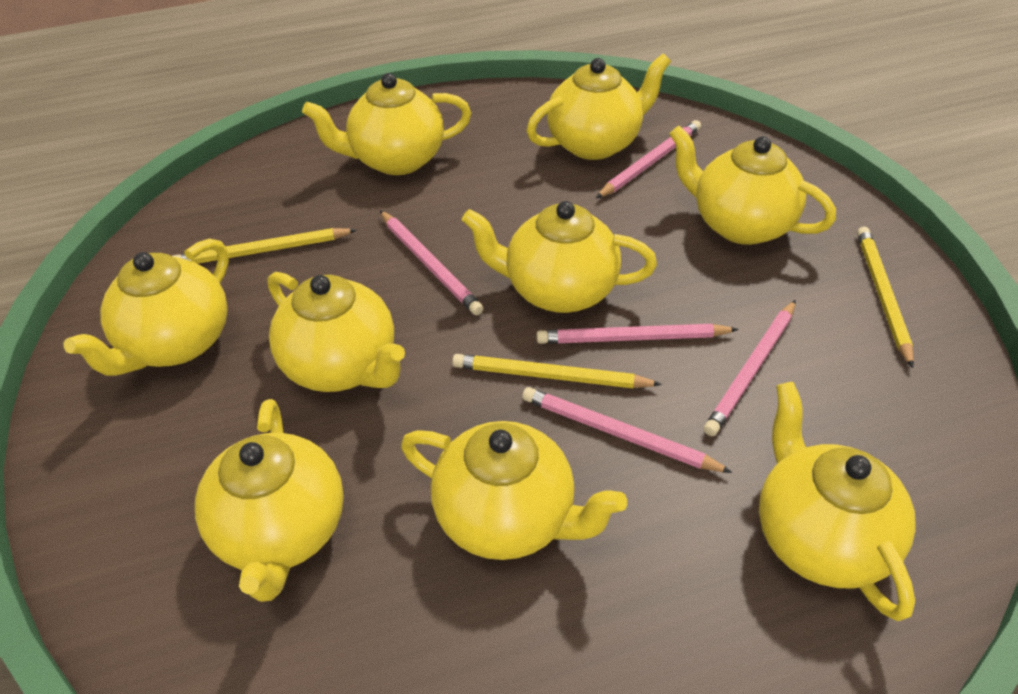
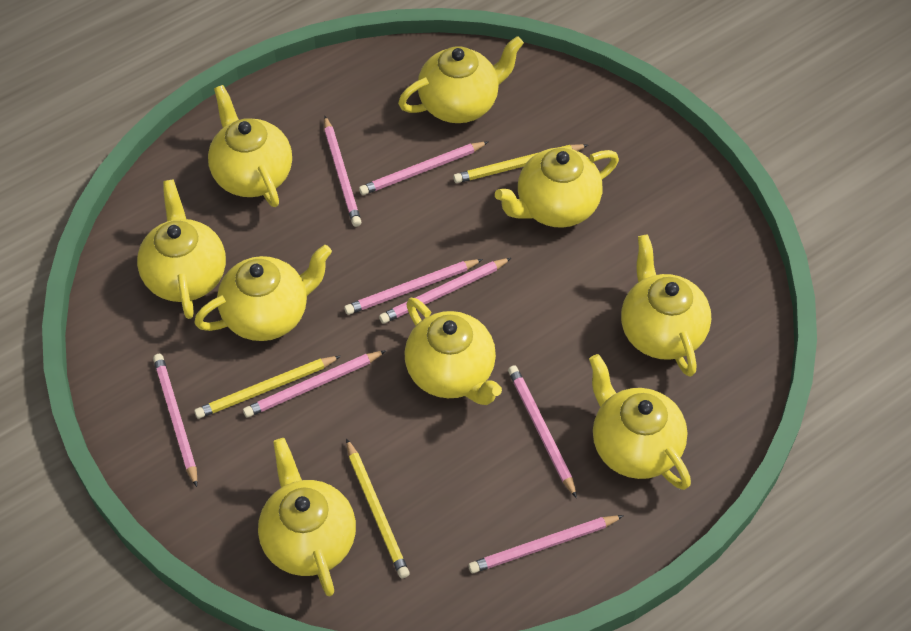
pink pencil: [380,210,483,315] [522,387,732,473] [536,324,739,344] [596,120,701,198] [704,300,796,436] = 5 -> [153,354,197,487] [243,350,386,418] [324,116,361,227] [344,259,483,315] [359,142,488,195] [379,258,511,324] [468,515,624,573] [508,365,577,498] = 8

